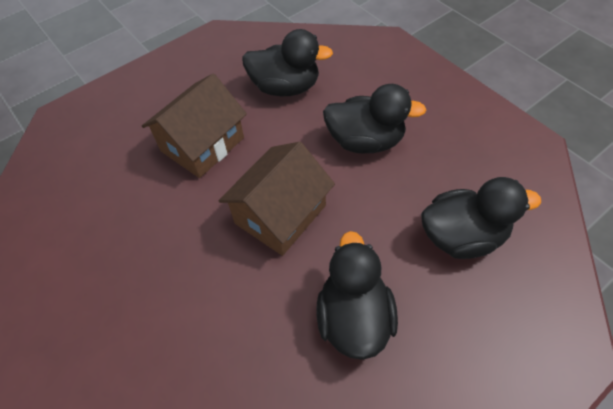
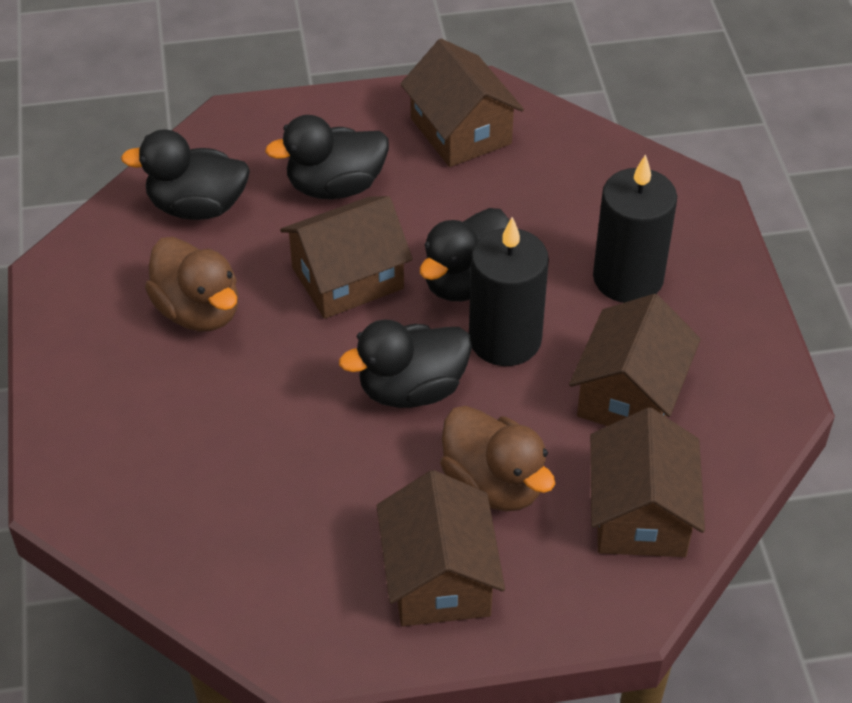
black candle: none = 0 -> [469,217,549,366] [593,154,677,303] = 2
brown duck: none = 0 -> [145,237,238,332] [440,406,555,511] = 2
brown house: [142,74,247,178] [218,142,335,256] = 2 -> [280,196,413,319] [377,470,505,626] [400,39,524,167] [569,294,701,426] [590,407,705,557] = 5

